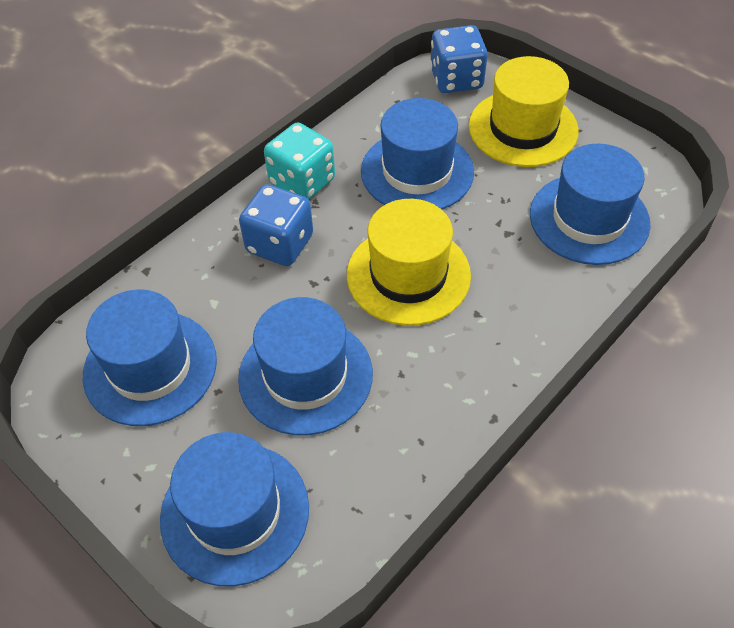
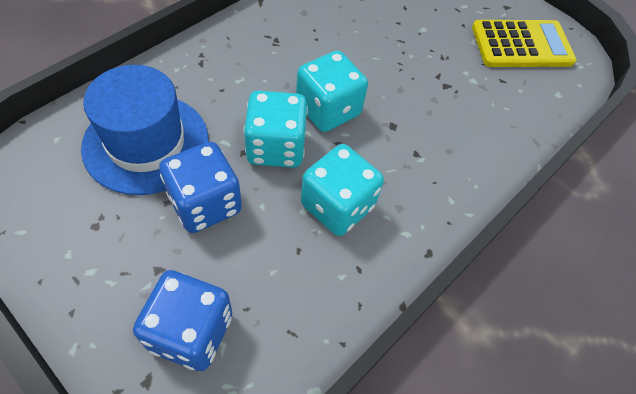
blue hat: [83,290,217,426] [160,432,309,586] [238,297,373,436] [361,98,474,209] [530,144,651,265] = 5 -> [81,65,209,195] = 1
turquoise dice: [264,122,335,200] = 1 -> [244,90,308,168] [296,51,368,132] [301,144,384,236] = 3
yellow calculator: none = 0 -> [472,20,577,67] = 1
yellow hat: [347,199,471,326] [469,56,579,167] = 2 -> none = 0

